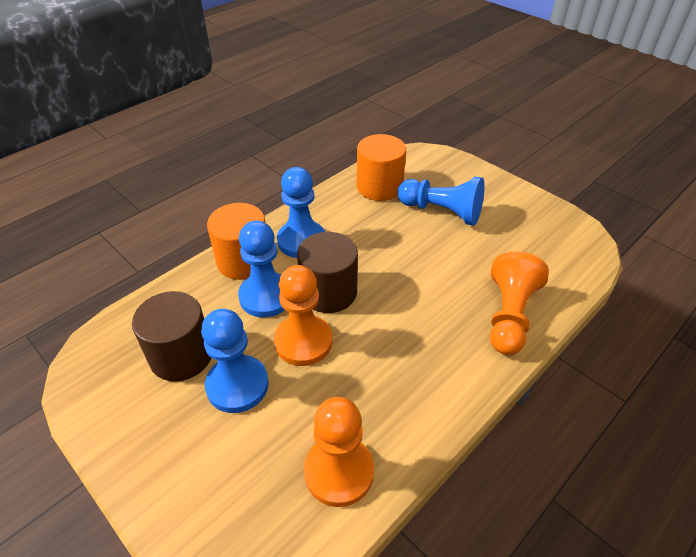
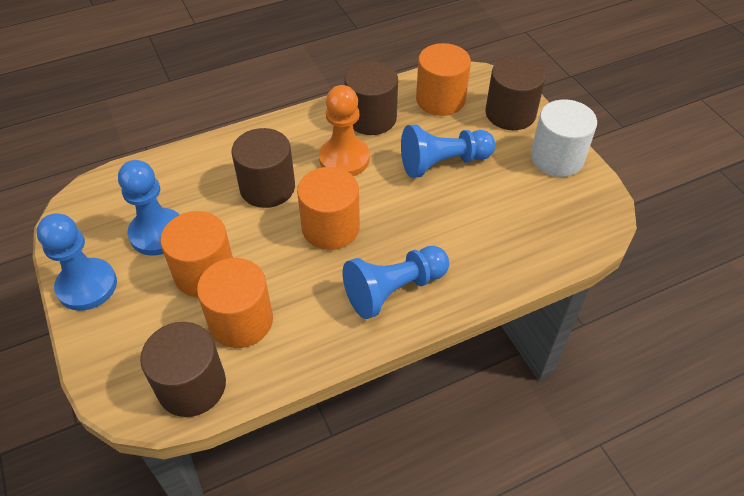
brown cylinder: [132,291,211,382] [297,232,358,313] = 2 -> [140,322,226,417] [231,128,295,208] [344,61,398,135] [485,57,545,130] = 4
orange cylinder: [207,203,265,280] [357,134,406,201] = 2 -> [160,211,233,297] [197,258,273,348] [297,167,360,250] [416,43,471,116] = 4
orange pawn: [274,265,332,366] [304,397,374,507] [490,252,549,355] = 3 -> [319,85,370,176] = 1
white cylinder: none = 0 -> [531,100,597,177] = 1

